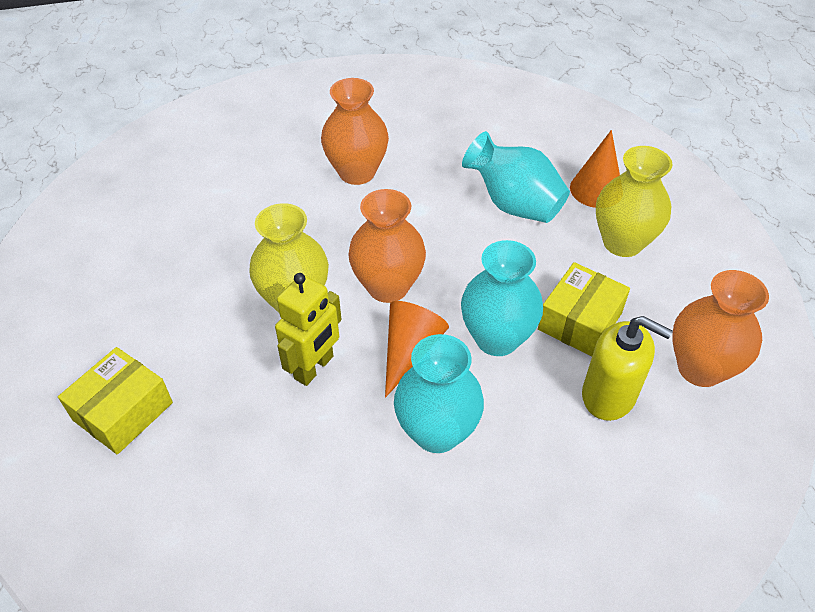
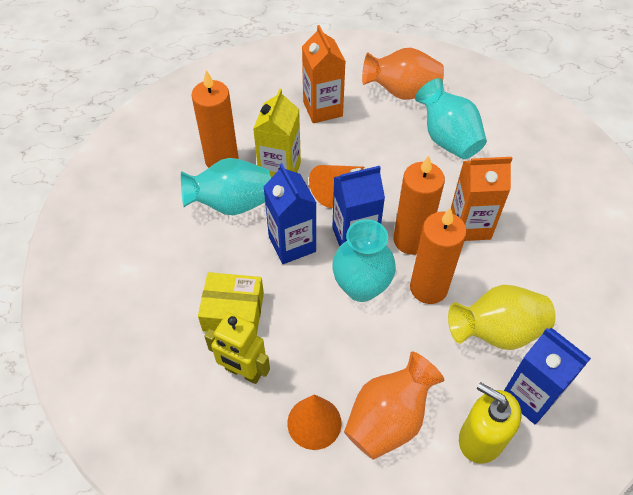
blue carton: none = 0 -> [264,163,316,264] [332,166,385,246] [504,328,591,424] = 3
orange candle: none = 0 -> [191,70,239,168] [393,155,445,255] [410,208,467,304] = 3
orange carton: none = 0 -> [302,25,346,123] [451,157,513,241] = 2
orange vase: [321,78,389,185] [348,189,426,303] [672,270,769,387] = 3 -> [344,352,444,460] [362,48,444,100] = 2
yellow box: [58,347,173,454] [538,262,630,357] = 2 -> [198,272,264,334] = 1
yellow carton: none = 0 -> [253,88,301,178] = 1
yellow vase: [249,203,329,313] [596,146,673,257] = 2 -> [448,285,556,350] = 1

